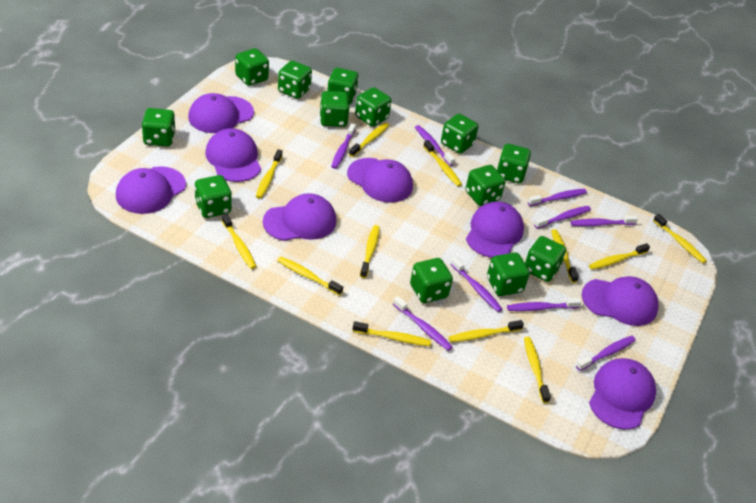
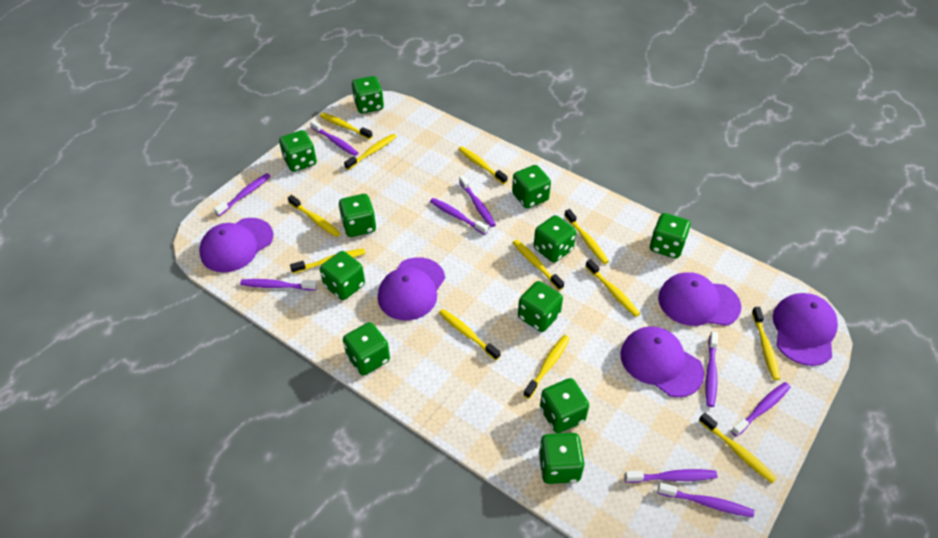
green dice: [142,108,176,147] [194,175,232,218] [235,48,269,86] [278,61,312,99] [320,91,349,127] [327,68,359,105] [355,87,391,127] [410,258,453,303] [441,114,478,154] [465,165,505,206] [487,252,530,296] [496,144,531,183] [525,236,566,282] = 13 -> [279,130,317,172] [320,251,365,300] [339,194,376,237] [343,322,390,375] [352,76,384,114] [512,165,551,208] [518,281,563,332] [534,215,576,263] [539,433,584,484] [540,378,589,433] [650,213,691,258] = 11
purple cap: [116,166,186,214] [188,93,254,133] [205,128,261,182] [263,193,336,241] [347,158,413,203] [466,201,524,258] [582,276,659,326] [589,358,656,430] = 8 -> [199,218,273,272] [378,257,445,321] [620,326,705,397] [658,272,741,326] [773,293,838,366] = 5

